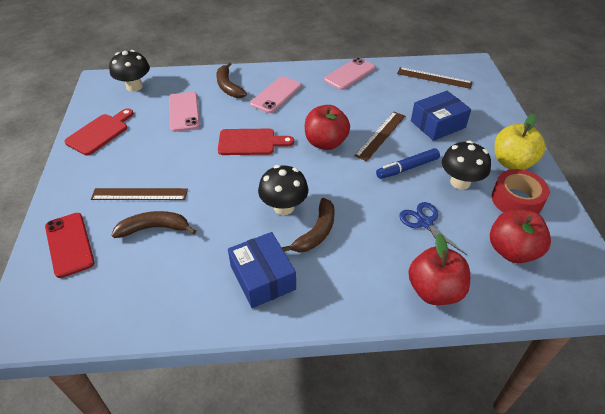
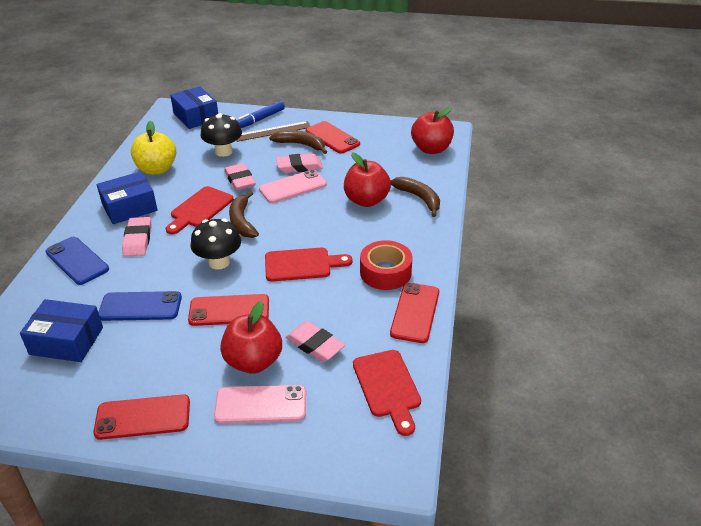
black mushroom: [109,50,150,92] [258,165,309,215] [442,141,491,190] = 3 -> [190,219,241,270] [201,113,242,157] = 2
blue box: [228,232,296,308] [411,91,471,141] = 2 -> [20,299,103,362] [97,171,158,224] [170,86,218,129] = 3
blue phone: none = 0 -> [45,237,109,285] [98,291,182,321] = 2
blue scissors: [399,202,466,254] = 1 -> none = 0
brown ruler: [91,188,188,200] [354,112,405,161] [397,67,472,89] = 3 -> [236,121,310,142] = 1
pink eraser: none = 0 -> [122,217,152,257] [224,163,256,191] [276,153,323,173] [285,321,345,362] = 4
pink phone: [169,92,200,132] [250,76,301,113] [324,57,375,90] = 3 -> [214,385,306,424] [259,170,327,203] = 2
red cutting board: [64,108,134,155] [218,129,294,155] = 2 -> [166,186,234,234] [265,248,352,282] [353,350,421,436] = 3
red phone: [45,213,95,278] = 1 -> [93,394,190,440] [188,294,269,326] [306,121,360,154] [390,283,439,343] = 4

